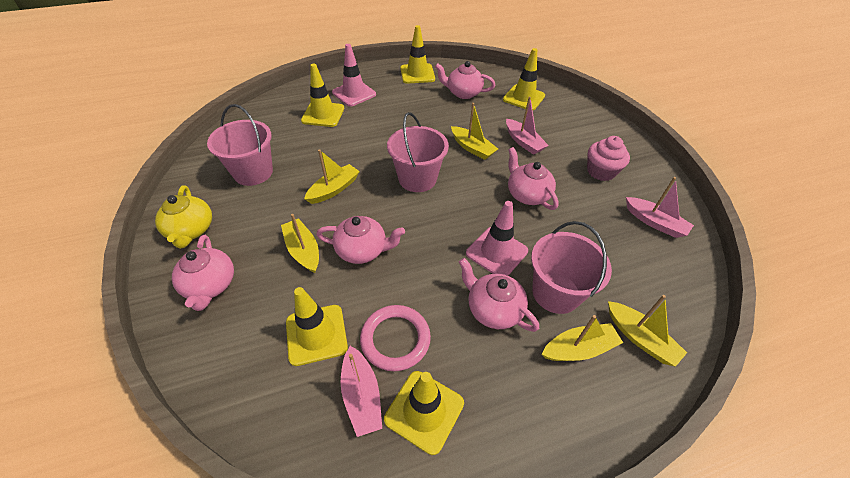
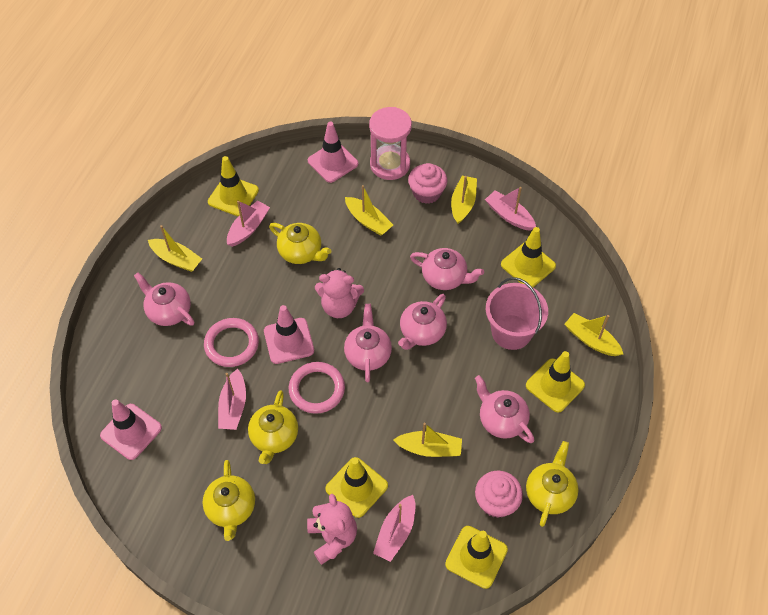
pink boat: [341,346,382,437] [506,97,549,155] [626,177,694,238] = 3 -> [218,369,246,430] [227,200,270,247] [373,495,415,562] [485,187,536,231] = 4
pink bucket: [207,104,273,186] [387,112,449,192] [531,221,612,314] = 3 -> [486,277,548,350] = 1
pink cupcake: [587,136,630,181] = 1 -> [408,163,447,204] [475,471,523,518] = 2
pink hourglass: none = 0 -> [369,107,412,180] = 1
pink ring: [360,305,431,371] = 1 -> [204,318,259,367] [289,362,345,414] = 2
pink teddy bear: none = 0 -> [307,494,357,565] [315,268,364,318] = 2
pink traffic cone: [332,44,376,106] [466,201,528,276] = 2 -> [100,399,162,460] [264,305,314,364] [308,122,358,183] = 3
yellow teapot: [155,185,212,249] = 1 -> [203,460,255,541] [248,390,298,464] [269,223,331,264] [526,441,579,527] = 4

